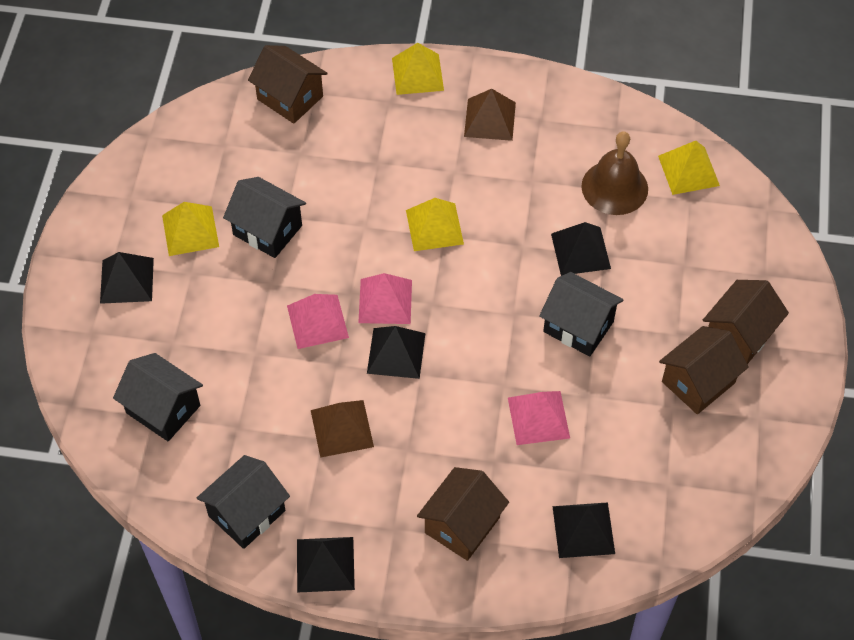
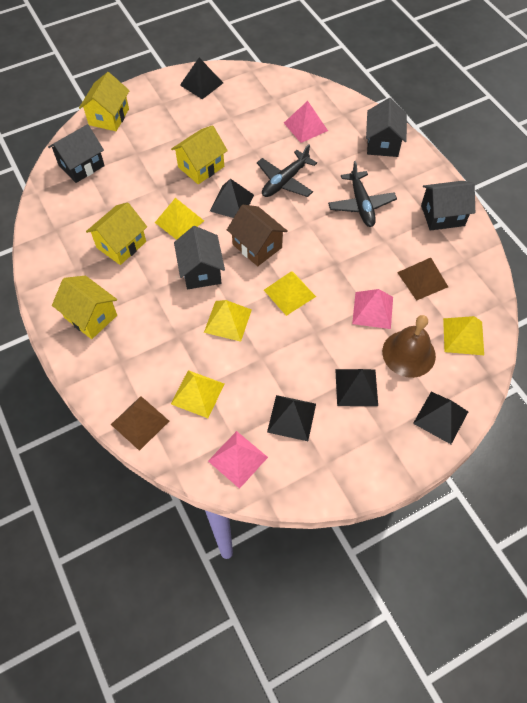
black plane: none = 0 -> [257,144,317,197] [328,161,397,227] = 2
brown house: [248,45,328,123] [417,467,509,561] [659,326,749,414] [703,280,789,364] = 4 -> [227,205,288,266] = 1
yellow house: none = 0 -> [52,276,117,339] [79,72,130,131] [86,202,147,265] [171,125,228,184] = 4
yellow pyramid: [162,202,219,256] [392,43,444,95] [406,198,464,251] [658,141,720,195] = 4 -> [155,198,204,240] [171,370,224,418] [204,300,252,342] [264,271,316,316] [443,316,484,355] = 5

